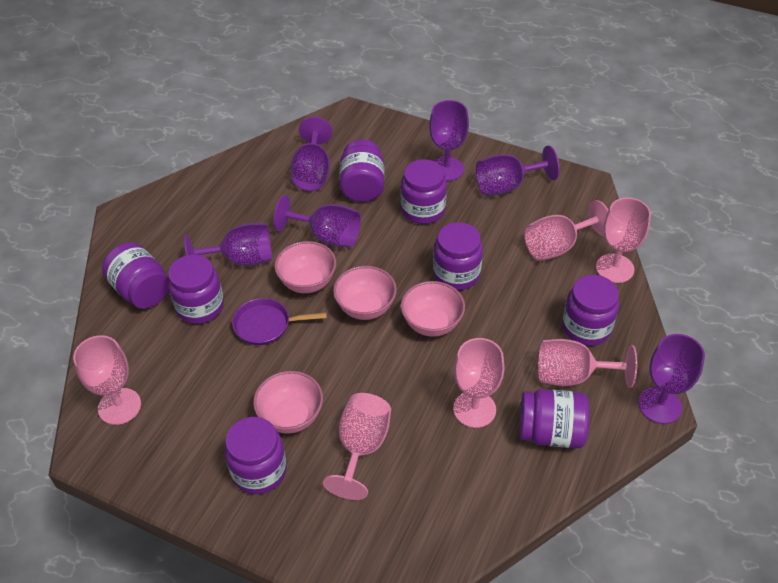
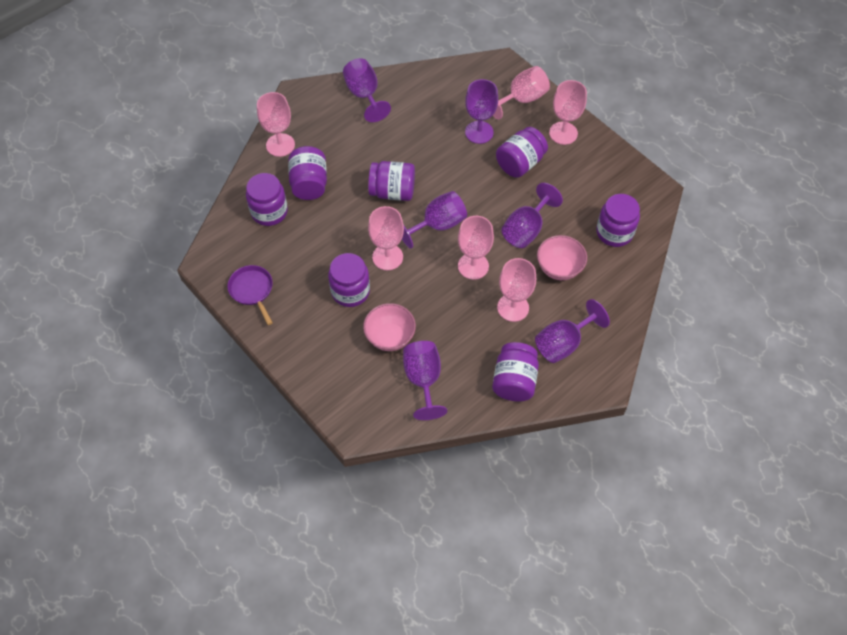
pink bowl: [253,371,323,434] [275,241,336,293] [333,266,397,320] [401,281,465,337] = 4 -> [363,303,416,351] [537,235,587,280] = 2
purple jar: [102,242,169,309] [168,254,224,324] [225,417,287,494] [339,139,384,202] [401,159,447,224] [433,222,483,290] [519,389,589,448] [562,275,619,346] = 8 -> [246,173,288,226] [288,146,327,200] [328,253,370,307] [368,161,415,201] [492,342,539,402] [496,127,548,178] [596,194,640,247] = 7

